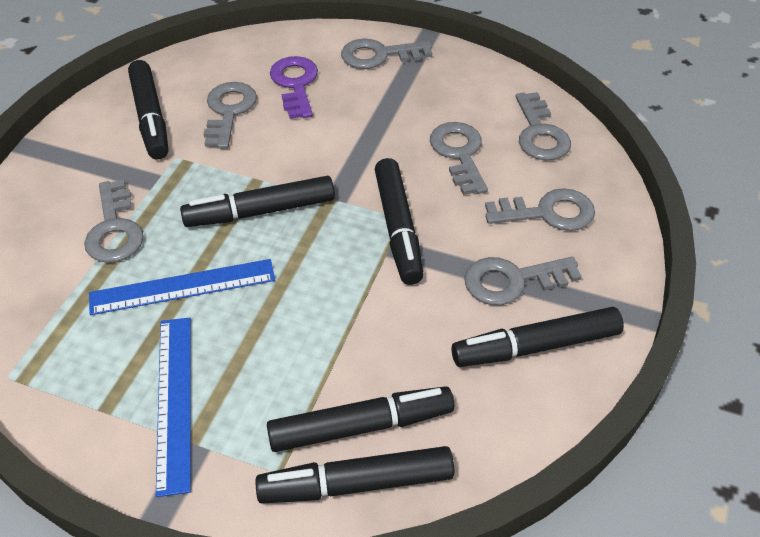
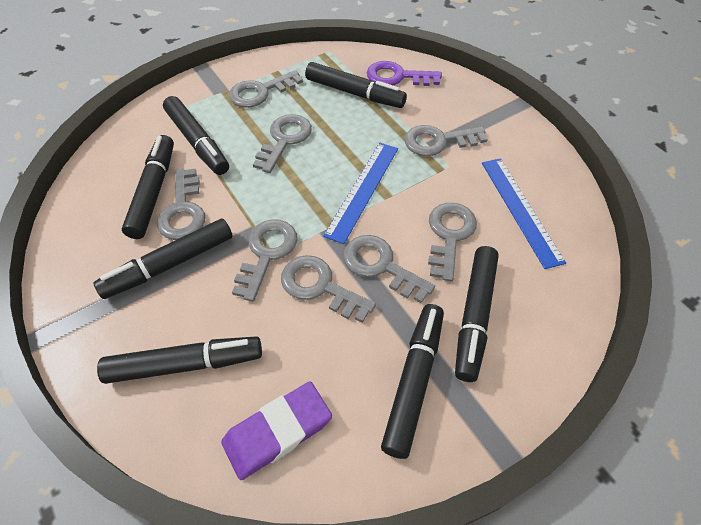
black marker: [128,60,168,159] [180,176,335,227] [255,446,454,504] [267,387,454,452] [374,158,424,285] [452,307,624,367] = 6 -> [94,218,233,299] [97,336,262,384] [122,135,174,239] [163,96,229,175] [305,62,407,108] [381,304,444,459] [455,246,499,382] = 7
grey key: [84,180,144,263] [204,82,257,149] [341,39,432,69] [430,122,488,195] [464,257,582,305] [485,188,595,231] [515,92,571,160] = 7 -> [157,169,205,240] [229,70,303,108] [232,219,297,302] [253,114,312,173] [281,255,376,323] [343,235,435,303] [404,125,488,156] [428,203,477,281] = 8
purple eraser: none = 0 -> [221,381,332,480] = 1

